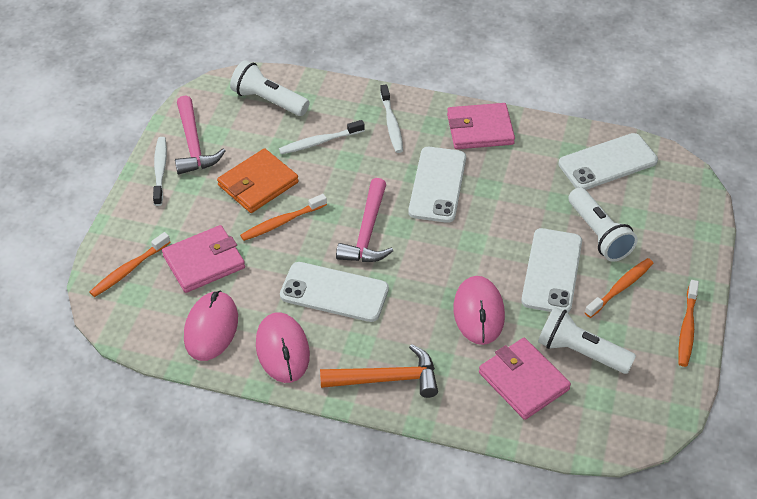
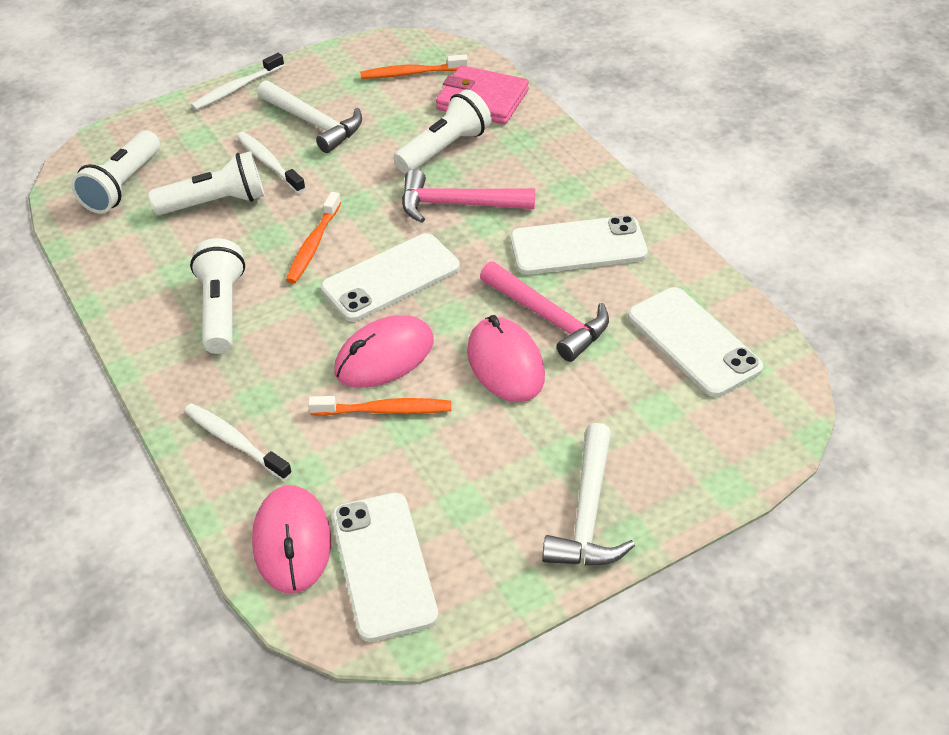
orange hammer: [320,344,438,398] = 1 -> none = 0
orange toothbrush: [90,232,170,297] [240,194,327,241] [585,258,653,318] [678,280,699,367] = 4 -> [286,192,341,284] [308,396,451,416] [360,54,468,79] = 3
orange wallet: [217,148,299,213] = 1 -> none = 0
pink wallet: [162,225,245,293] [447,103,515,149] [479,338,571,420] = 3 -> [436,65,529,124] = 1
white flashlight: [230,60,309,116] [538,307,636,374] [569,187,638,262] = 3 -> [71,130,160,214] [148,151,264,215] [190,238,245,354] [393,89,492,174] = 4
white hammer: none = 0 -> [257,80,362,153] [542,423,635,565] = 2

